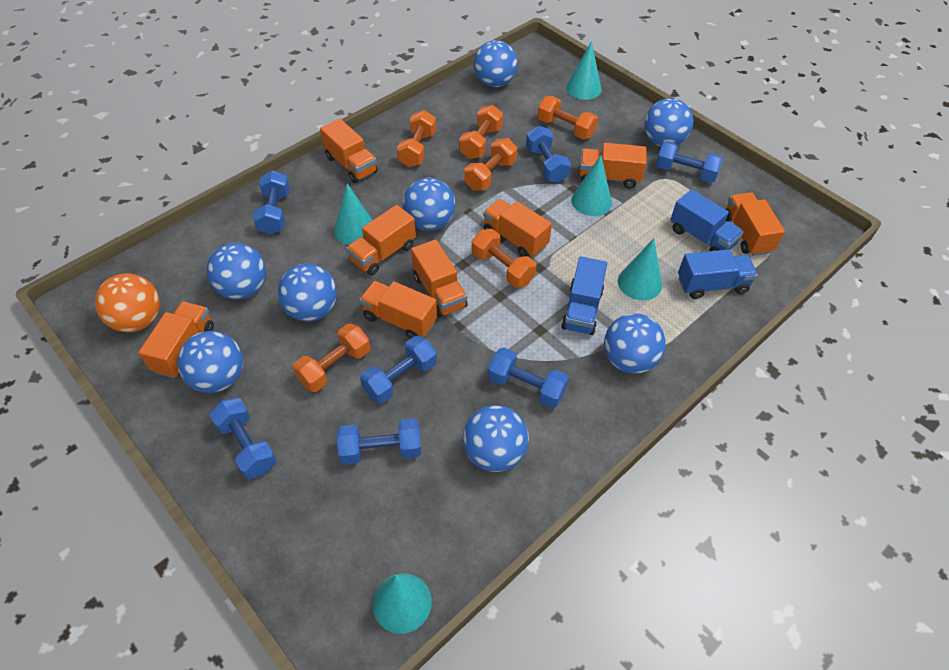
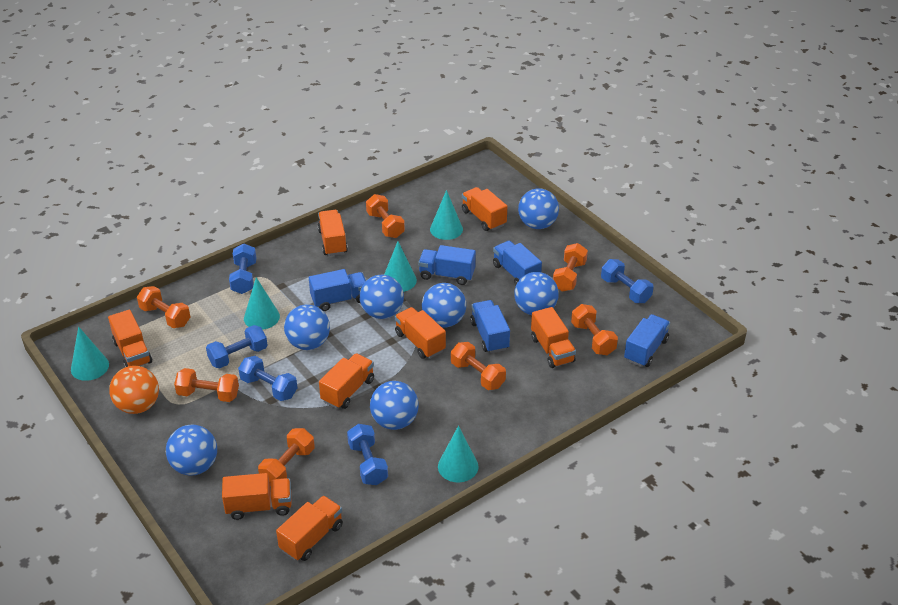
blue ball: [177,331,243,393] [207,243,266,300] [278,263,337,322] [403,178,455,231] [463,405,529,472] [474,40,518,87] [604,313,666,374] [645,98,693,147] = 8 -> [166,424,217,476] [284,304,330,350] [360,275,404,319] [370,381,419,430] [422,283,466,328] [514,272,559,315] [518,188,559,229] = 7
blue dumbbell: [209,398,276,479] [253,170,290,235] [337,418,421,465] [360,336,437,404] [488,348,569,408] [526,126,571,183] [656,141,723,183] = 7 -> [206,325,268,368] [229,244,256,294] [238,356,297,401] [347,424,388,485] [601,259,654,303] = 5
blue truck: [561,256,607,335] [670,189,744,251] [678,249,758,299] = 3 -> [309,269,366,311] [418,245,476,285] [470,300,510,353] [493,241,542,285] [624,314,670,367] = 5
orange dumbbell: [293,324,370,392] [397,110,436,167] [459,105,503,159] [464,138,517,191] [472,229,537,288] [537,96,598,139] = 6 -> [137,286,190,328] [174,368,239,402] [258,428,315,486] [366,194,405,238] [451,342,506,390] [553,243,588,292] [571,304,618,355] = 7

